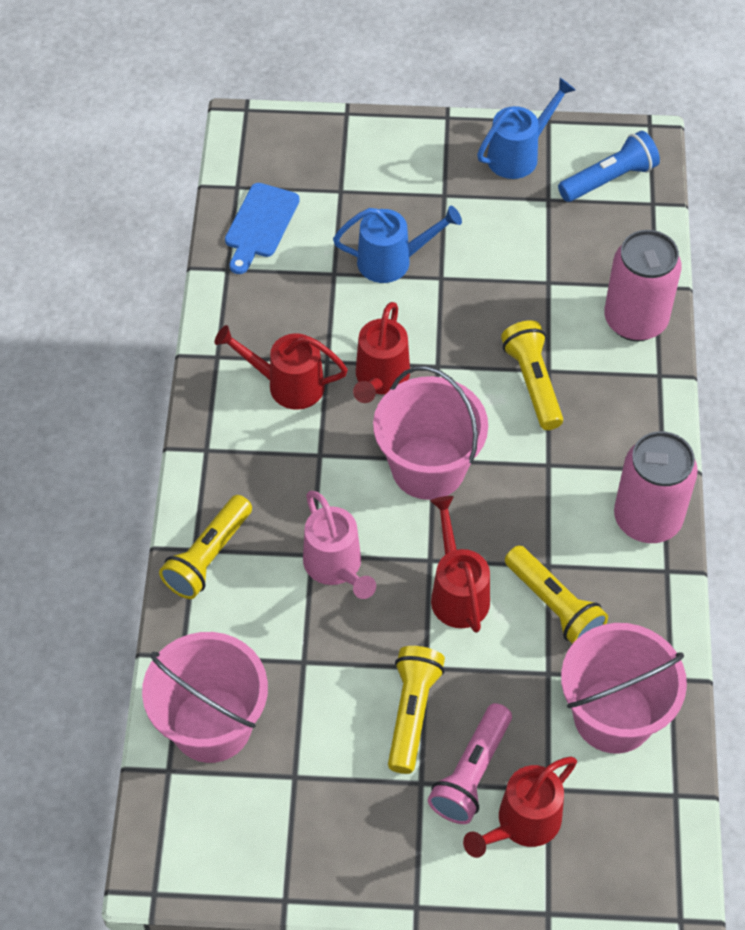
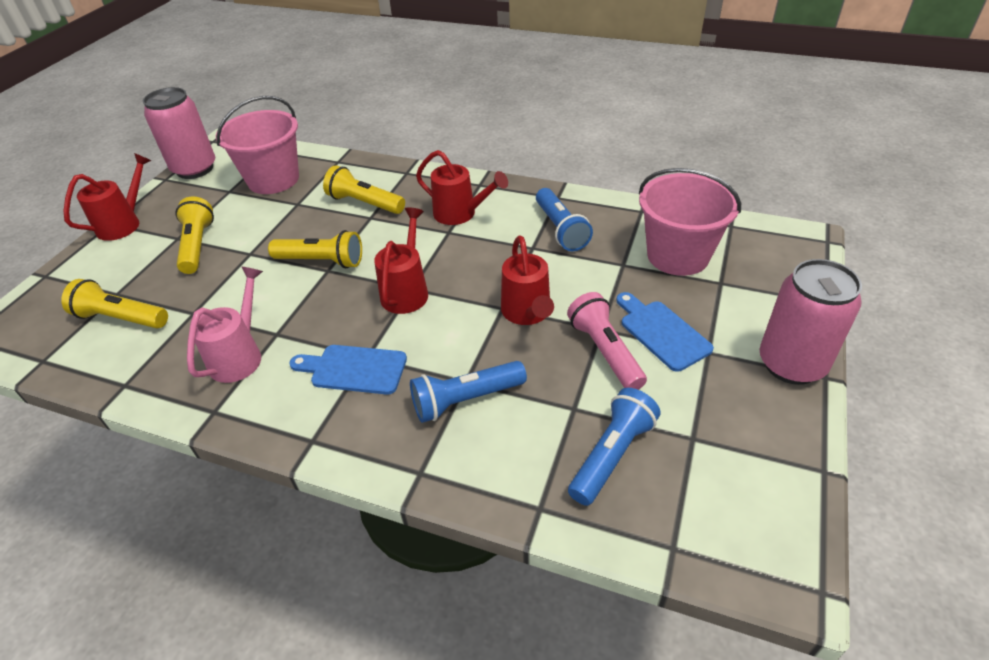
blue cutting board: [225,183,300,274] = 1 -> [289,345,407,395] [616,292,714,372] = 2
blue flashlight: [558,131,660,202] = 1 -> [410,361,527,423] [536,188,593,251] [568,388,660,506] = 3
blue watering can: [333,206,462,283] [477,78,575,179] = 2 -> none = 0
pink bucket: [142,632,268,763] [373,366,488,500] [561,623,687,754] = 3 -> [216,96,299,194] [639,168,741,276] = 2

